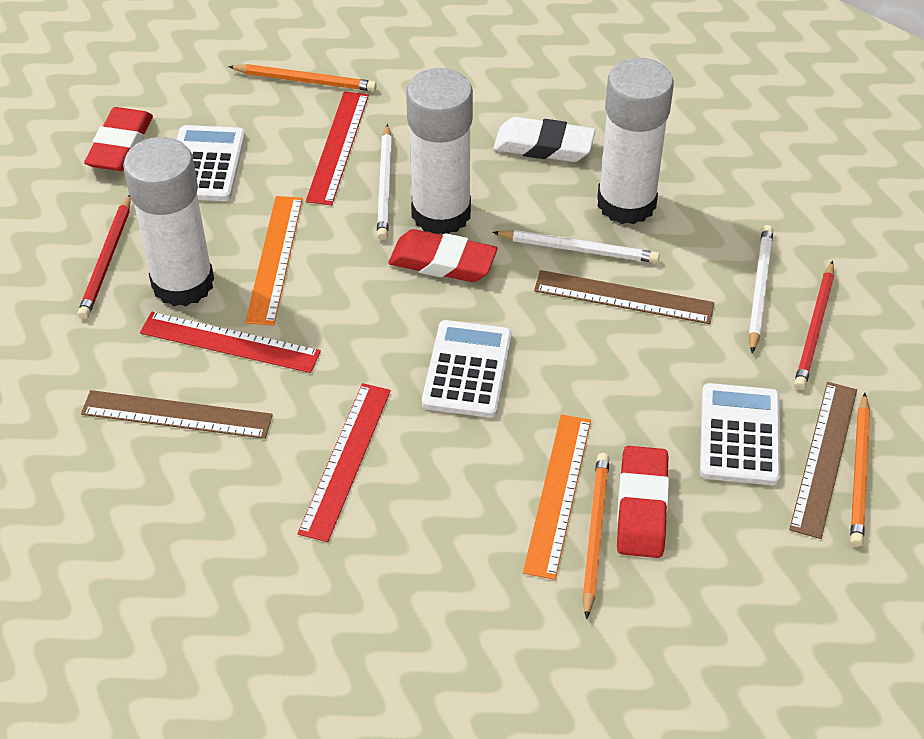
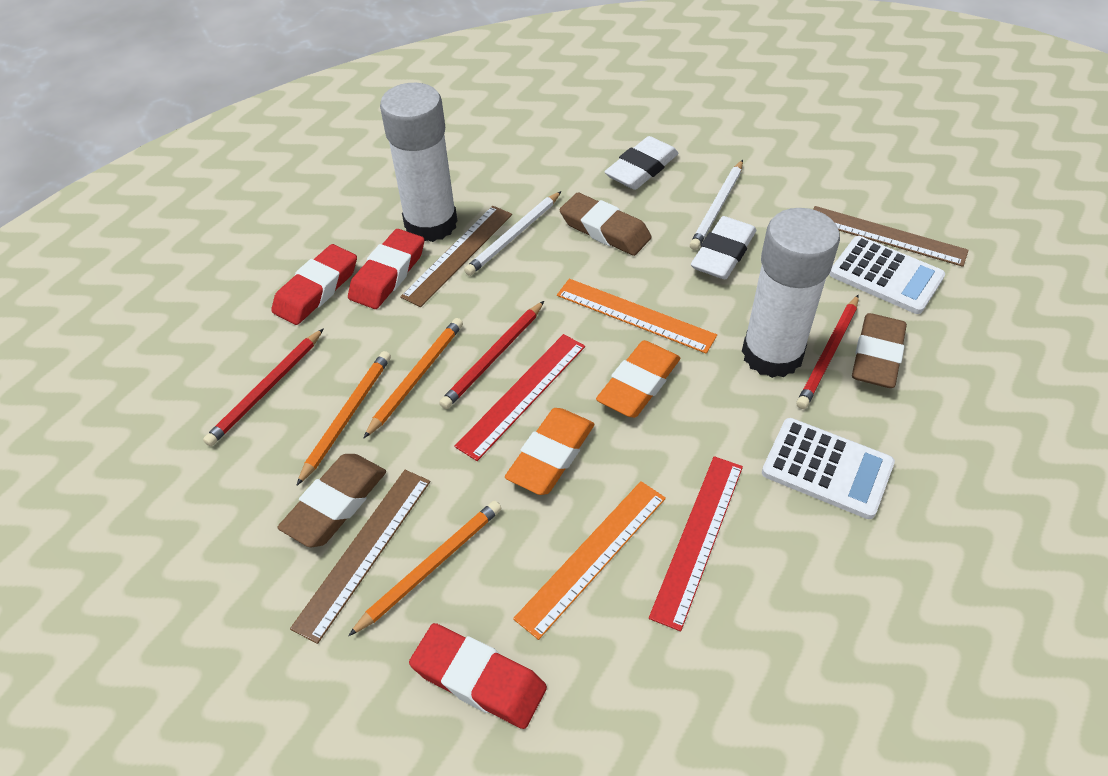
brown eraser: none = 0 -> [277,454,386,547] [560,193,652,256] [852,313,907,388] = 3
orange eraser: none = 0 -> [505,408,595,495] [596,340,681,418] = 2
red pencil: [78,195,131,319] [794,261,834,390] = 2 -> [203,328,324,446] [439,301,544,409] [796,295,859,409] = 3
red ruler: [140,312,321,373] [298,383,391,542] [306,91,369,205] = 3 -> [454,334,585,461] [649,456,743,631] = 2
white calculator: [177,125,245,201] [422,320,512,418] [700,383,781,485] = 3 -> [762,418,895,519] [830,236,945,314] = 2
white eraser: [493,117,595,162] = 1 -> [605,136,679,190] [691,216,756,279] = 2
white glue stick: [123,137,214,306] [406,68,473,234] [597,58,674,224] = 3 -> [380,83,457,242] [742,208,840,378] = 2
white pencil: [377,124,392,240] [492,230,660,263] [748,225,773,353] = 3 -> [464,191,561,276] [690,160,743,250] = 2

